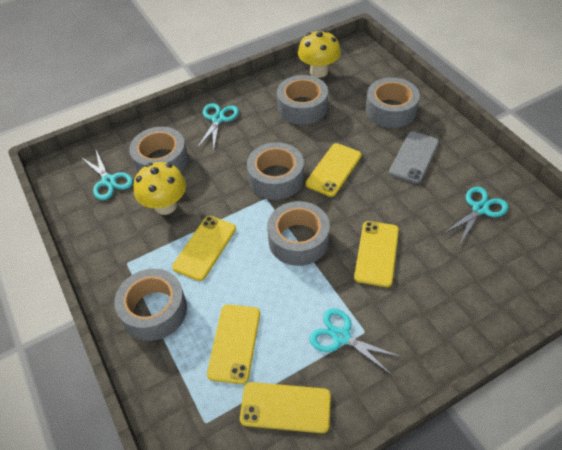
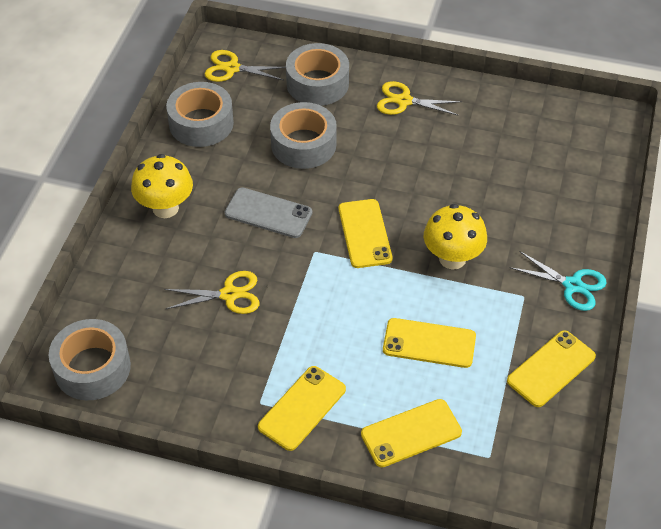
grey tape: [114,269,187,341] [129,127,188,173] [247,142,304,200] [267,201,330,266] [277,75,328,125] [365,77,420,128] = 6 -> [49,319,131,400] [166,82,234,147] [270,102,337,169] [286,43,349,106] = 4
turquoise scissors: [81,150,133,200] [197,103,239,152] [309,308,401,376] [443,187,508,246] = 4 -> [509,251,607,311] = 1
yellow scissors: none = 0 -> [164,271,260,314] [204,50,286,82] [377,81,462,116] = 3

